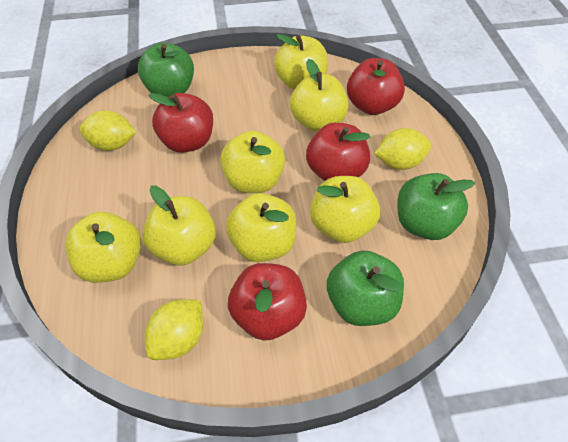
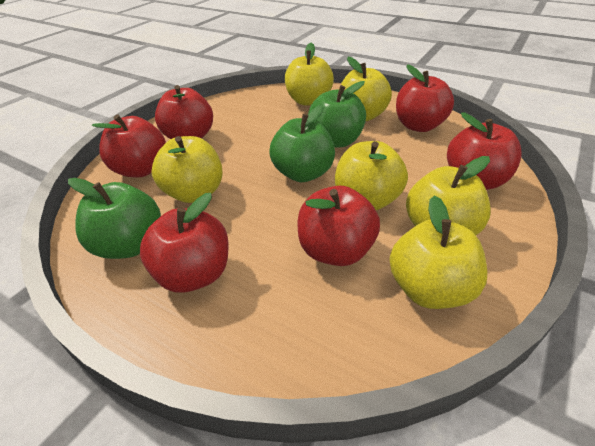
red apple: [149,93,213,153] [228,263,307,341] [306,123,370,181] [347,58,405,115] = 4 -> [92,115,166,177] [140,193,229,293] [155,85,213,139] [298,186,380,266] [396,64,454,132] [447,112,522,190] = 6
yellow apple: [65,212,142,283] [142,186,216,265] [220,131,285,193] [226,193,297,262] [274,34,328,90] [290,59,348,132] [310,176,380,243] = 7 -> [151,136,223,203] [285,43,334,106] [335,141,408,210] [341,57,392,121] [389,195,487,309] [406,156,491,235] = 6
yellow lemon: [79,110,137,151] [145,299,204,360] [374,128,431,170] = 3 -> none = 0

